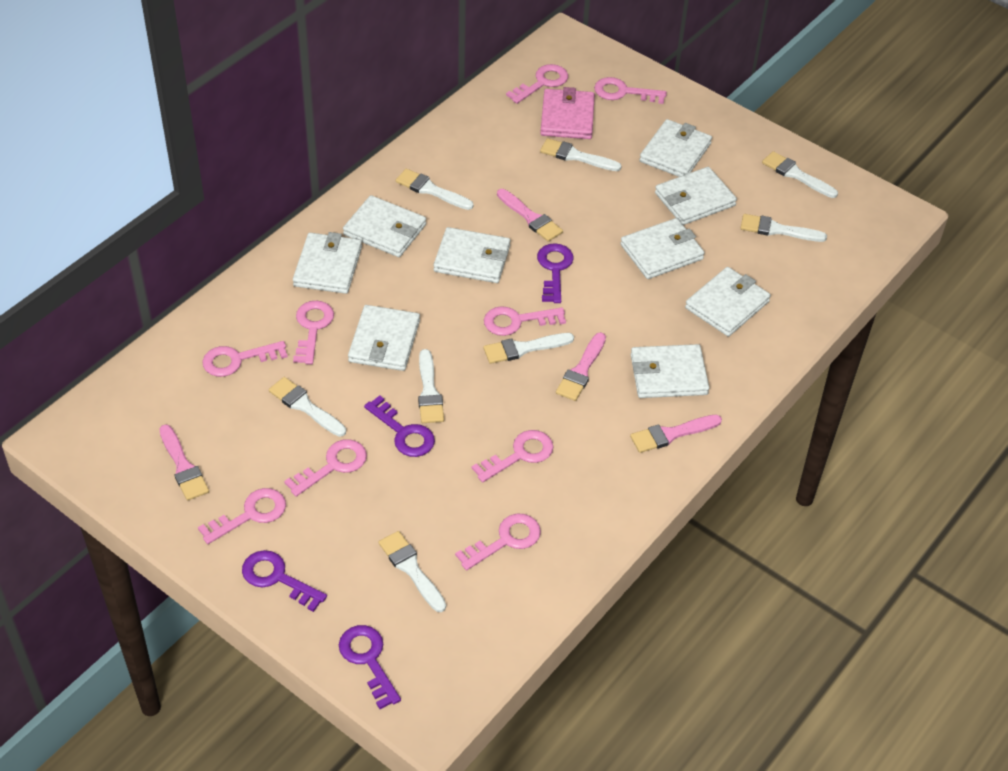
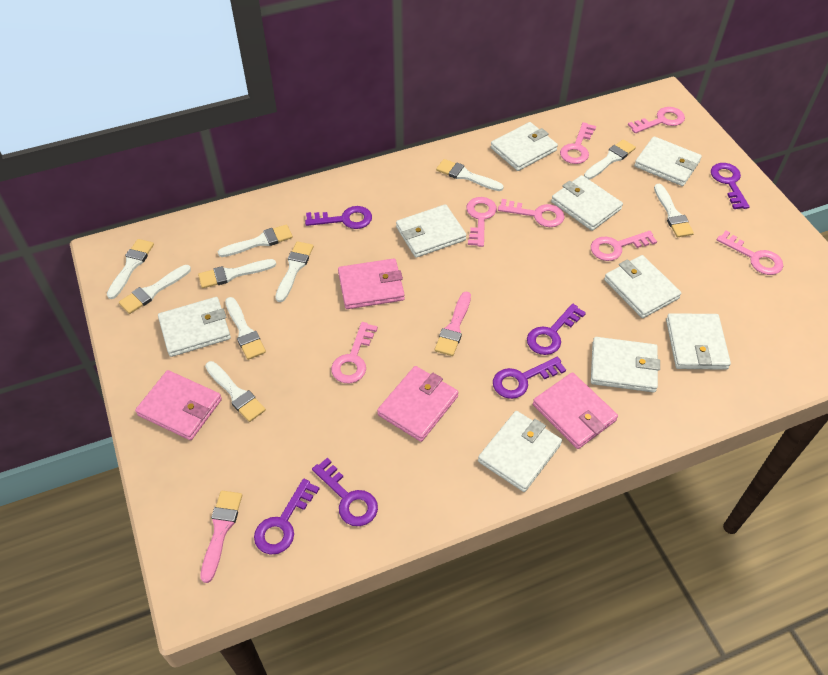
pink brush: [159,424,209,501] [497,189,563,242] [556,332,606,401] [630,415,722,453] = 4 -> [200,491,242,583] [435,292,471,356] = 2
pink key: [198,488,286,544] [202,341,288,377] [284,439,367,497] [293,300,334,365] [455,514,541,570] [472,430,554,482] [484,306,566,336] [506,64,568,104] [594,77,667,104] = 9 -> [331,322,378,383] [466,197,497,247] [498,199,564,227] [560,122,596,164] [591,231,657,261] [628,107,685,133] [717,231,783,275] = 7
pink wallet: [540,87,595,139] = 1 -> [135,370,222,440] [338,258,405,309] [377,366,459,442] [533,372,618,449] = 4
purple key: [242,550,327,612] [339,625,401,709] [364,395,435,457] [537,243,574,303] = 4 -> [254,479,320,555] [305,206,372,229] [312,458,378,526] [493,357,566,399] [527,303,586,355] [711,163,750,209] = 6
white brush: [269,377,346,437] [378,531,446,612] [396,169,473,210] [418,349,444,423] [483,333,574,364] [540,138,622,171] [740,214,827,242] [762,151,838,198] = 8 -> [106,239,154,299] [119,265,191,314] [198,259,276,288] [205,361,266,422] [218,224,293,257] [225,297,266,360] [275,241,314,302] [436,159,504,191] [584,139,636,180] [654,184,694,237] = 10

